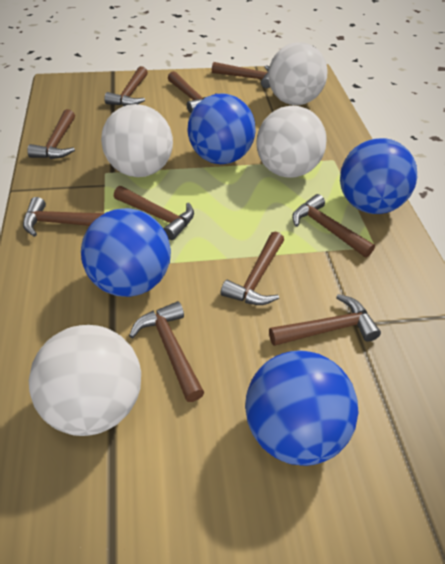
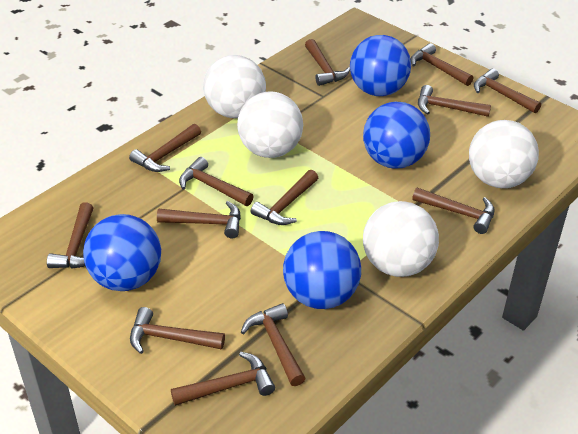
brown hammer: [23,197,104,237] [27,109,75,159] [104,66,148,106] [114,186,194,240] [129,301,205,402] [168,71,217,113] [212,62,270,88] [220,231,284,305] [269,294,381,346] [292,194,375,258] = 10 -> [47,202,93,269] [129,124,201,172] [130,307,225,354] [157,201,241,238] [171,352,275,406] [179,157,254,206] [241,303,306,386] [251,170,318,225] [305,39,350,86] [410,43,474,86] [412,188,495,234] [418,85,491,117] [474,68,541,113] = 13

